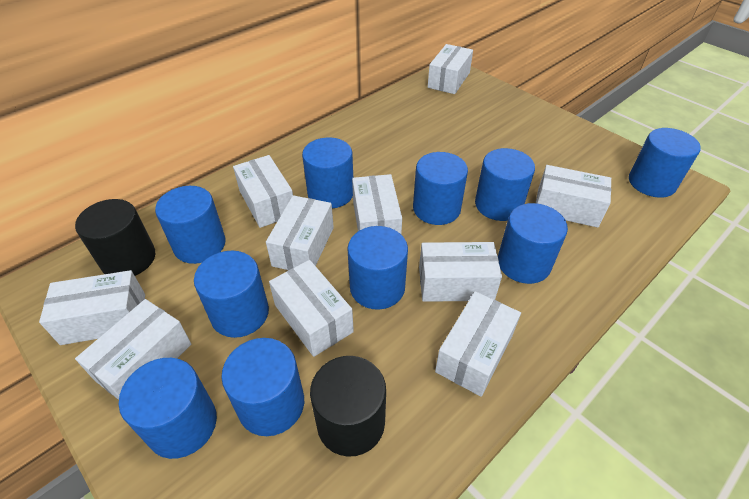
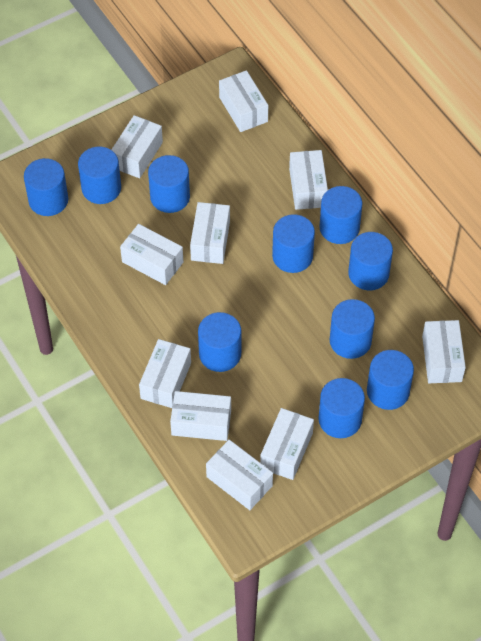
black cylinder: [75,199,155,276] [310,356,386,457] = 2 -> none = 0

